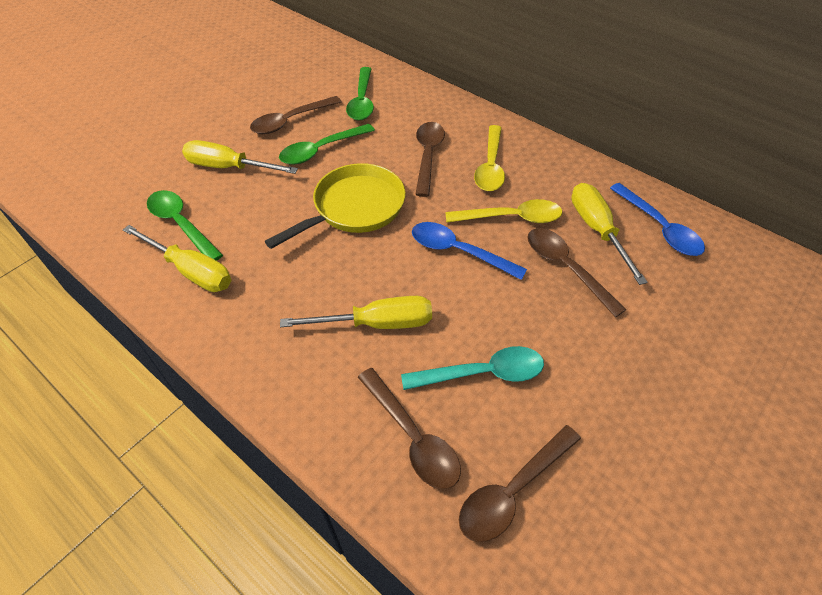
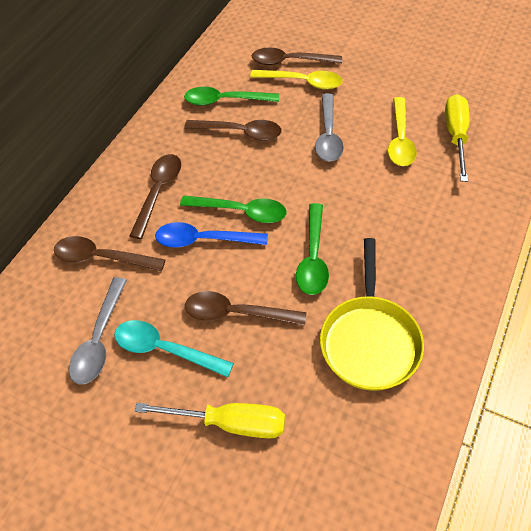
blue spoon: [412,222,527,280] [610,183,705,256] = 2 -> [155,222,268,248] = 1
grey spoon: none = 0 -> [69,277,127,385] [315,93,344,162] = 2
yellow screwdriver: [123,225,231,292] [182,140,298,174] [280,296,432,329] [571,183,648,285] = 4 -> [135,403,285,438] [445,94,470,182] = 2

